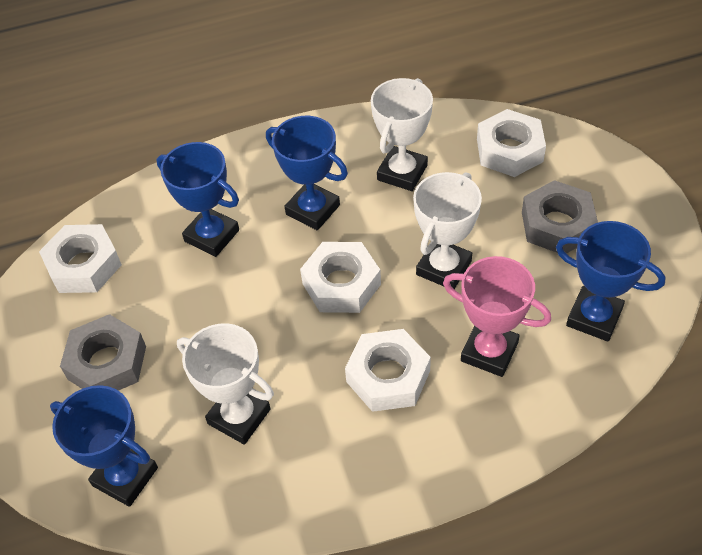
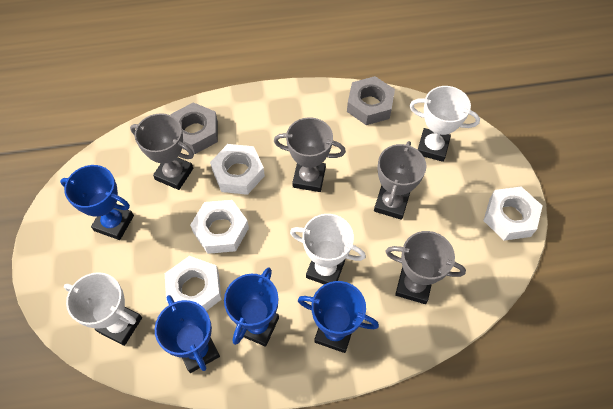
grey trophy: none = 0 -> [130,113,194,190] [274,117,346,192] [374,141,427,220] [385,231,466,304] = 4
pink trophy: [443,256,551,377] = 1 -> none = 0

